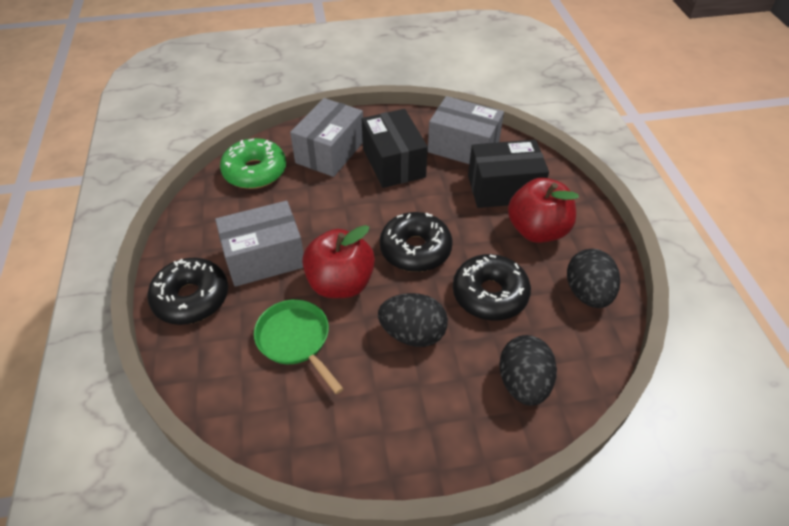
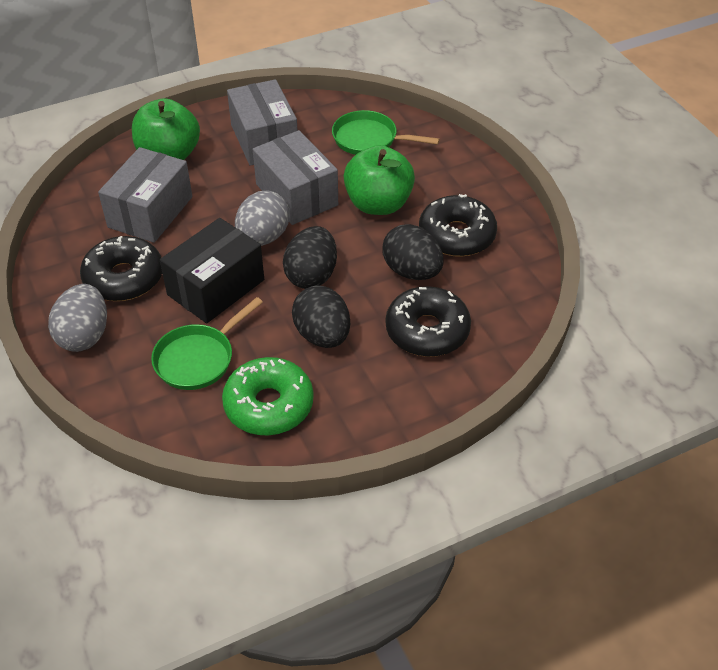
black box: [362,109,428,188] [468,140,549,208] = 2 -> [160,218,264,323] = 1
green apple: none = 0 -> [132,98,200,160] [344,145,415,215] = 2
green pan: [254,299,344,394] = 1 -> [151,297,263,390] [332,110,440,155] = 2
grey egg: none = 0 -> [48,284,107,352] [235,191,290,246] = 2
red apple: [302,225,375,298] [508,178,579,243] = 2 -> none = 0

